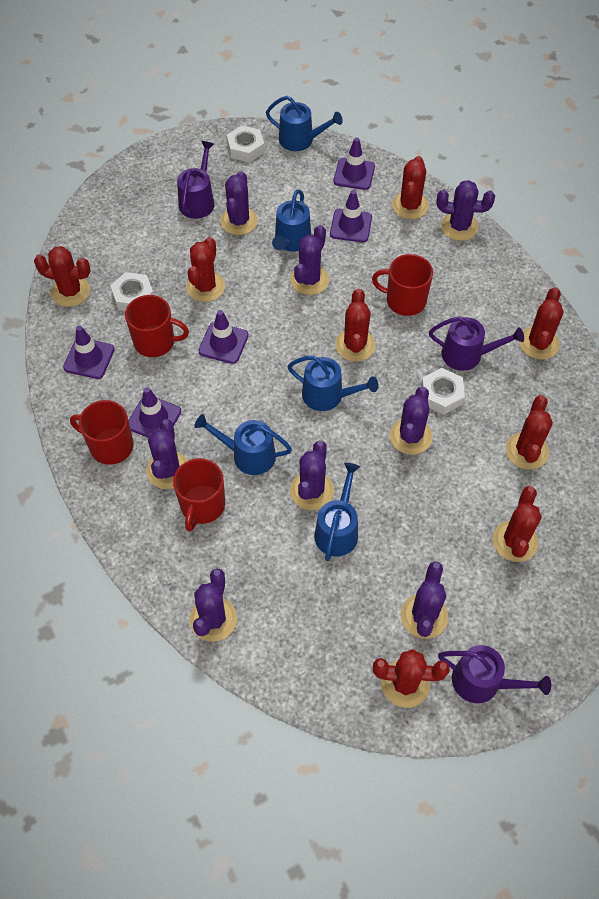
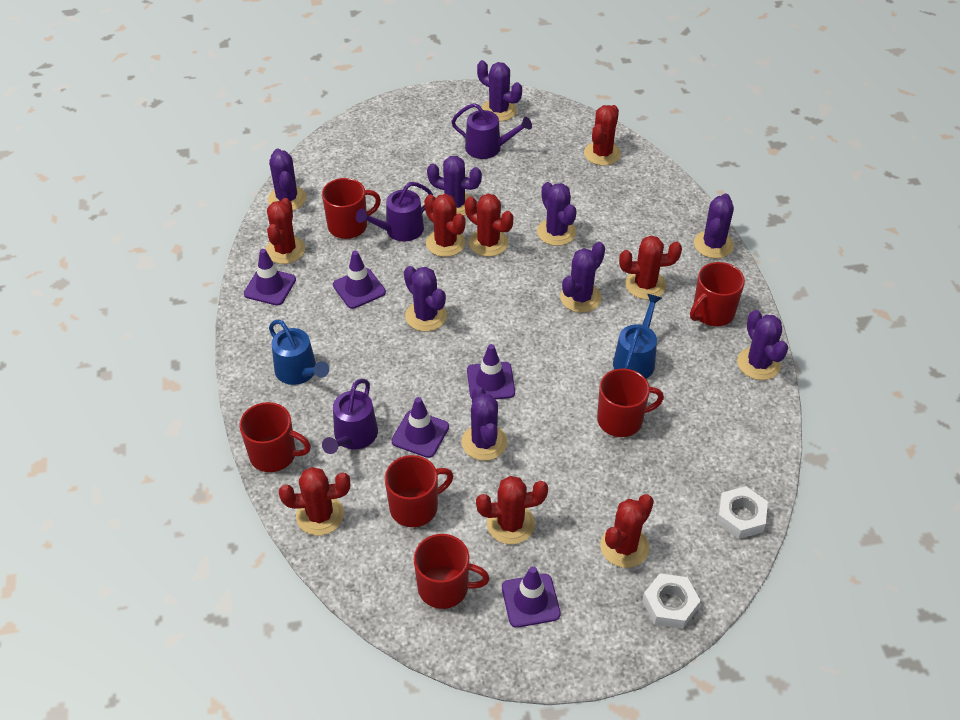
blue watering can: [194,414,292,475] [266,96,343,151] [272,190,311,251] [288,356,379,411] [314,463,360,561] = 5 -> [269,320,329,385] [613,294,662,379] = 2
purple cactus: [146,419,188,489] [189,569,237,642] [220,171,258,235] [290,225,329,295] [290,441,334,510] [389,387,432,455] [401,561,448,639] [436,180,495,241] = 8 -> [268,149,306,210] [404,266,447,331] [427,156,482,216] [461,386,507,461] [477,60,522,121] [537,182,577,246] [560,242,605,313] [694,193,734,259] [737,310,788,380] = 9
red mug: [70,400,134,465] [125,295,189,357] [173,458,225,532] [372,254,433,316] = 4 -> [239,402,311,472] [322,178,381,239] [385,455,453,527] [414,534,489,609] [597,368,664,437] [690,262,745,326] = 6
white nut: [110,272,154,311] [227,125,265,162] [421,368,465,415] = 3 -> [642,573,701,629] [716,486,768,539] = 2

